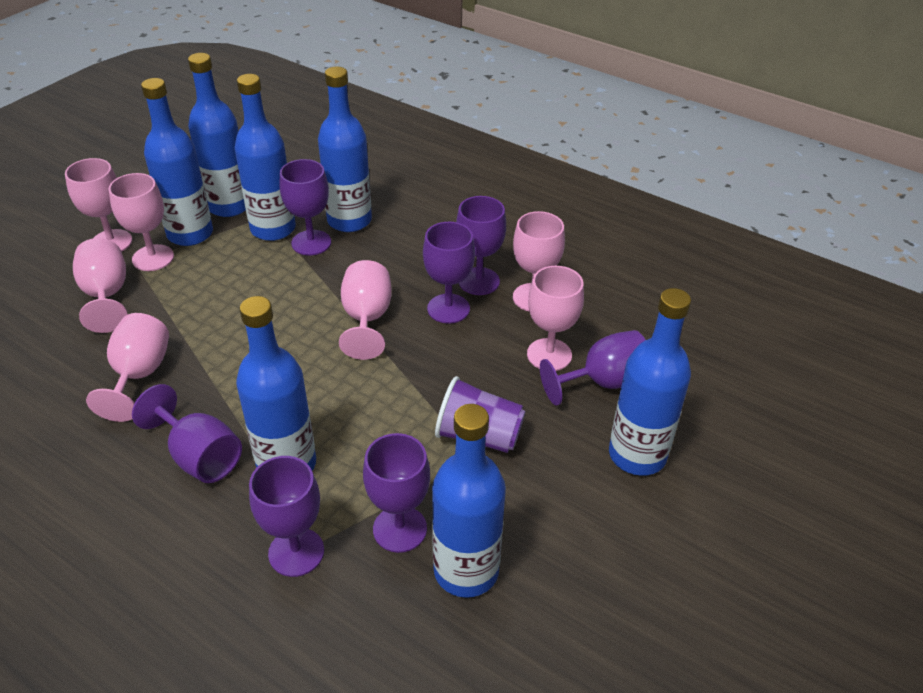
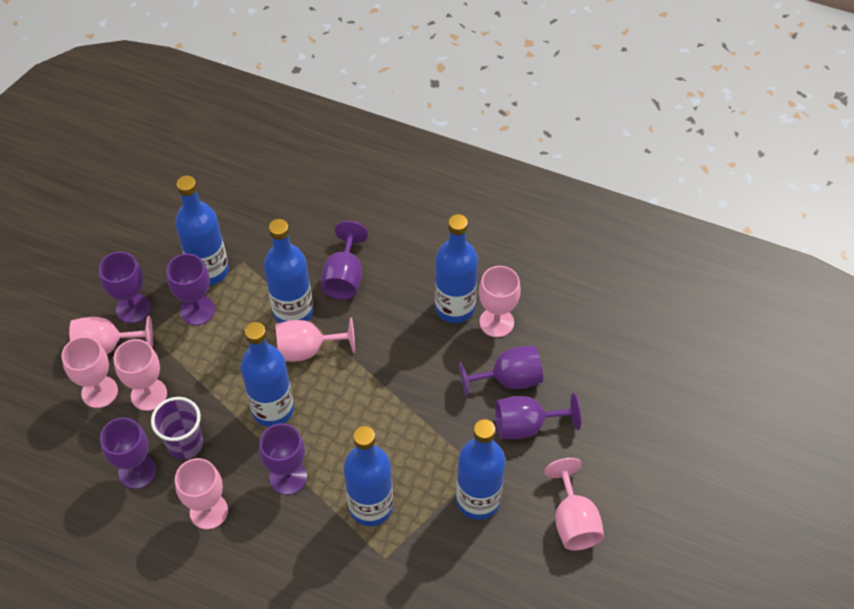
blue bottle: [141,78,213,246] [188,53,246,217] [234,74,296,241] [236,296,316,471] [318,67,372,232] [432,404,506,598] [609,288,691,476] = 7 -> [175,175,229,285] [240,322,294,427] [264,219,313,323] [343,426,393,526] [435,214,478,323] [456,419,506,520] = 6

